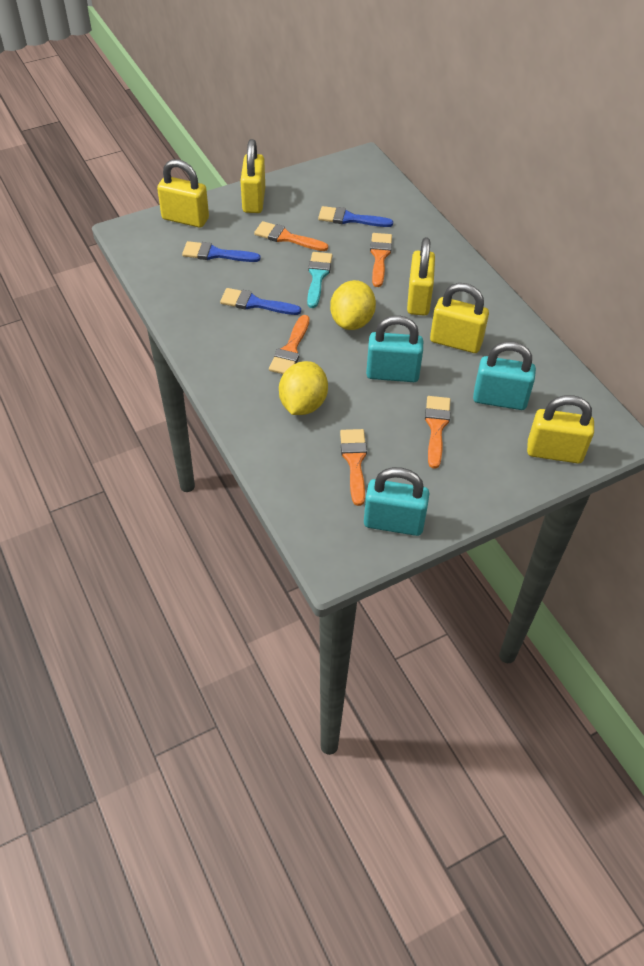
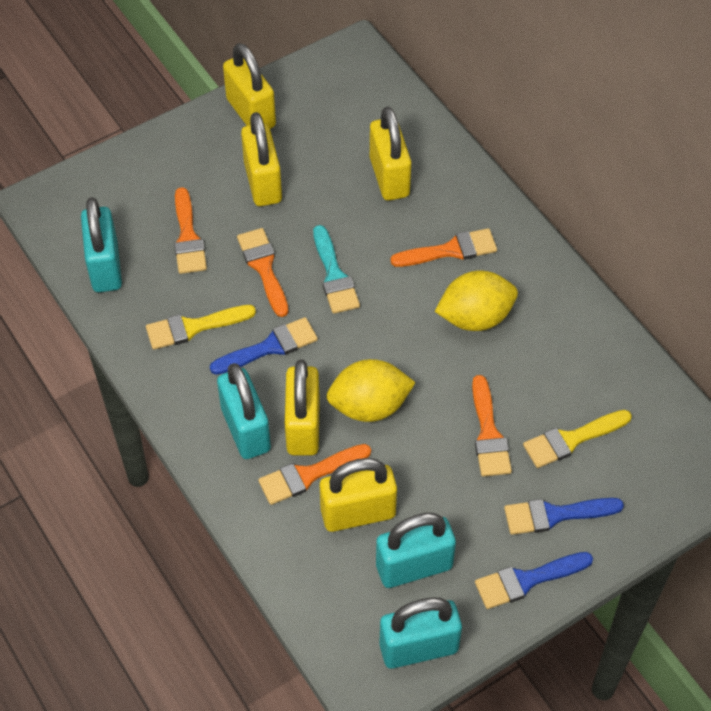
turquoise padlock: [364,467,429,536] [366,315,423,382] [473,342,536,410] = 3 -> [81,197,122,292] [217,363,271,459] [376,513,456,588] [379,597,462,669] = 4
yellow brush: none = 0 -> [146,305,256,350] [523,410,632,468] = 2

